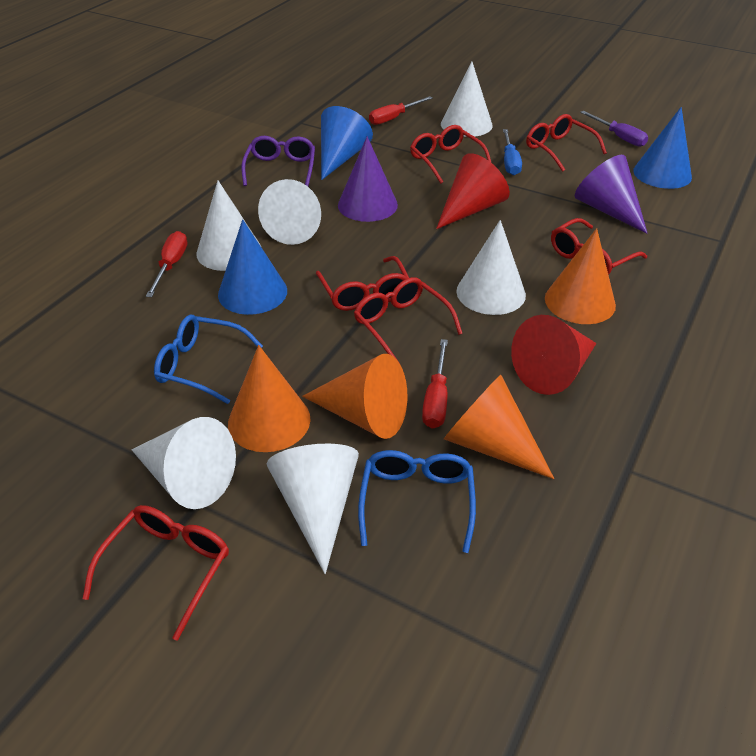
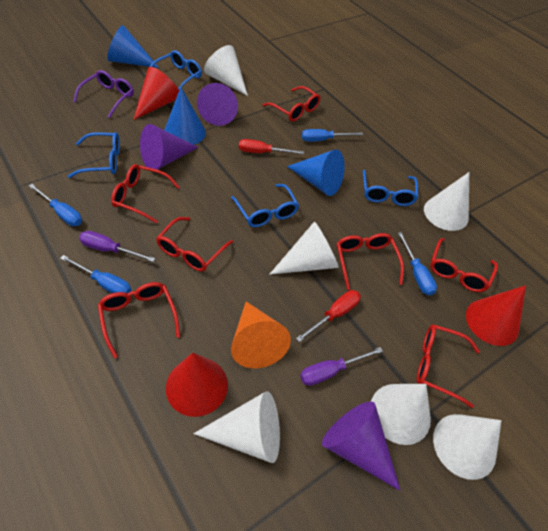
blue glasses: [154,315,263,404] [358,450,476,553] = 2 -> [68,132,120,178] [150,50,202,90] [231,184,299,227] [363,170,418,206] = 4
blue screwdriver: [503,129,522,175] = 1 -> [29,184,82,226] [60,255,132,293] [302,129,363,142] [398,232,437,296] = 4
orange cone: [228,345,311,452] [302,354,407,439] [444,375,554,479] [545,228,616,324] = 4 -> [231,302,291,369] = 1
purple cone: [338,136,398,222] [575,155,648,234] = 2 -> [140,124,199,170] [197,83,238,126] [322,401,401,491] = 3
purple screwdriver: [580,111,648,147] = 1 -> [79,231,155,262] [300,347,383,386] = 2
red cone: [436,153,510,229] [511,315,597,395] = 2 -> [133,67,179,120] [166,353,228,417] [466,285,526,346] = 3
red glasses: [83,505,229,641] [316,256,409,311] [354,277,463,362] [410,125,491,184] [526,114,607,172] [551,218,647,275] = 6 -> [98,282,180,358] [111,164,180,224] [156,217,233,271] [263,86,321,121] [337,233,404,290] [417,324,480,408] [430,238,498,292] = 7
red screwdriver: [146,231,187,297] [369,96,432,125] [422,339,448,429] = 3 -> [239,139,304,154] [296,290,361,342] = 2

